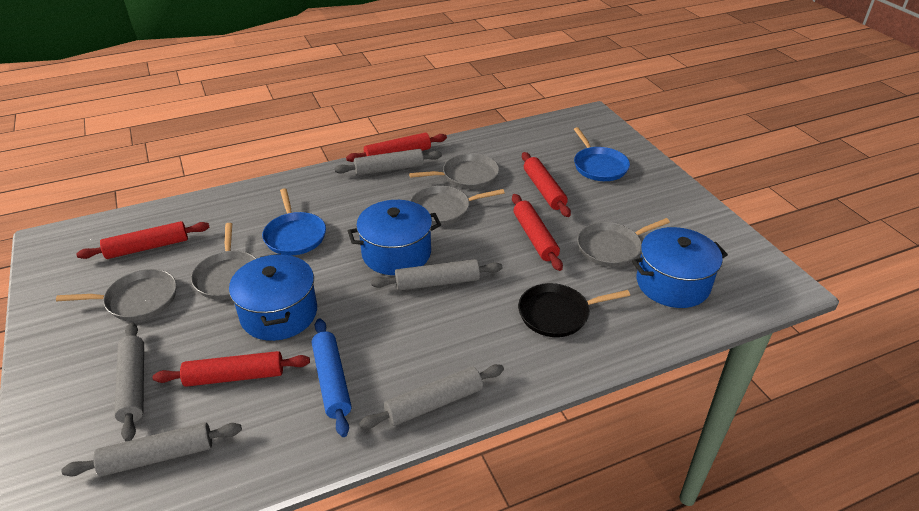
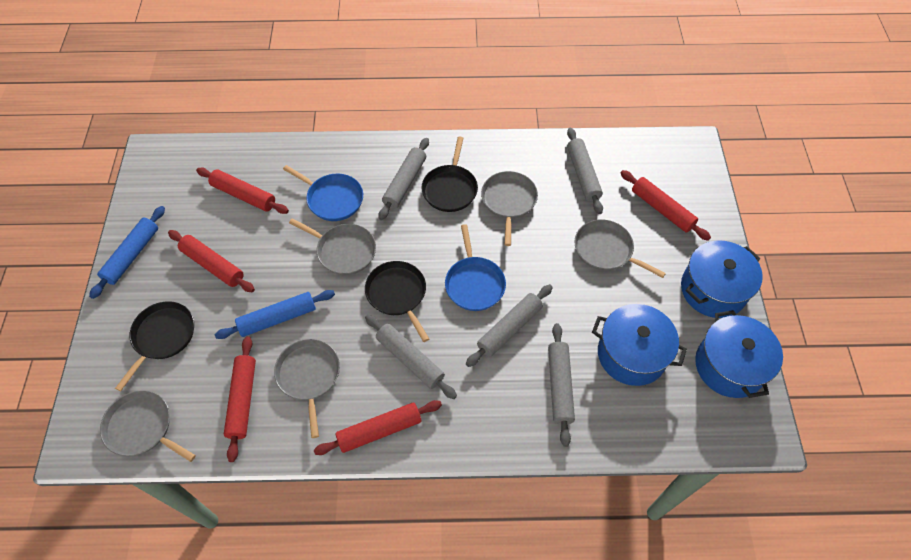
black pan: [518,283,630,337] = 1 -> [115,301,194,391] [365,261,429,342] [421,137,478,212] = 3
blue rolling pin: [312,319,352,437] = 1 -> [89,206,165,299] [215,290,335,339] = 2

